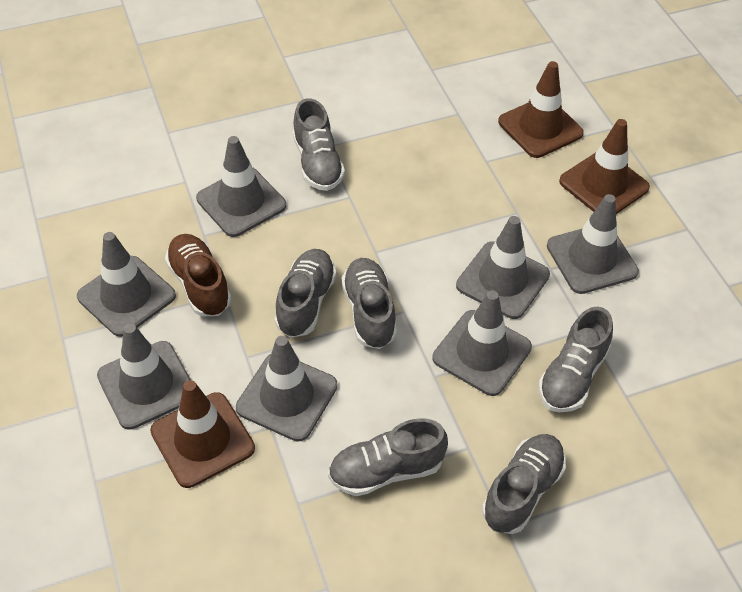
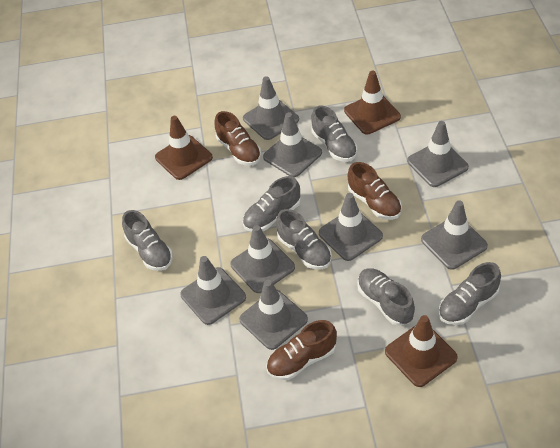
brown shoe: [165,234,231,316] = 1 -> [215,111,261,166] [266,320,337,380] [348,162,402,220] = 3
grey traffic cone: [77,232,176,337] [97,323,191,430] [196,136,286,237] [236,336,338,442] [433,290,532,396] [456,216,550,319] [547,194,639,294] = 7 -> [180,256,246,325] [230,225,295,293] [239,280,308,350] [243,76,299,140] [263,112,322,177] [319,193,383,261] [407,121,469,187] [421,200,488,270] = 8

